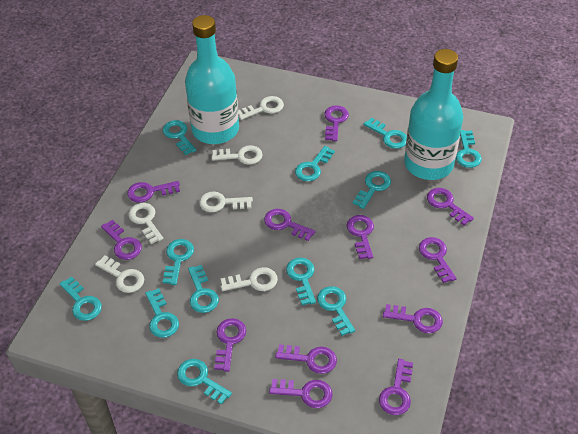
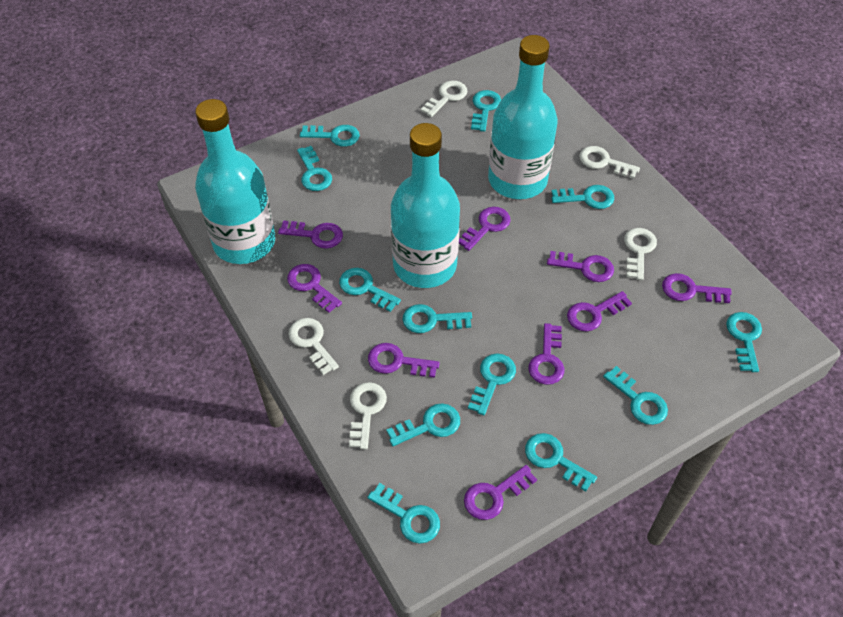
purple key: [101,220,142,260] [127,181,180,203] [214,318,246,372] [264,209,316,241] [269,379,333,408] [275,344,337,374] [324,105,349,141] [347,215,374,259] [379,359,413,415] [383,304,443,333] [419,237,457,283] [427,188,474,225] = 12 -> [278,221,343,249] [287,264,342,313] [368,343,440,378] [459,207,511,251] [464,465,537,520] [528,323,564,385] [547,251,614,282] [567,291,632,331] [662,273,732,303] = 9
turquoise bottle: [185,15,239,144] [404,49,463,180] = 2 -> [195,99,275,264] [391,123,460,288] [488,35,558,199] = 3
white key: [95,255,144,293] [128,203,163,244] [199,192,253,212] [211,145,262,165] [221,267,278,291] [238,96,284,120] = 6 -> [288,318,339,375] [349,382,387,450] [421,81,468,117] [579,146,640,179] [624,228,657,280] = 5

